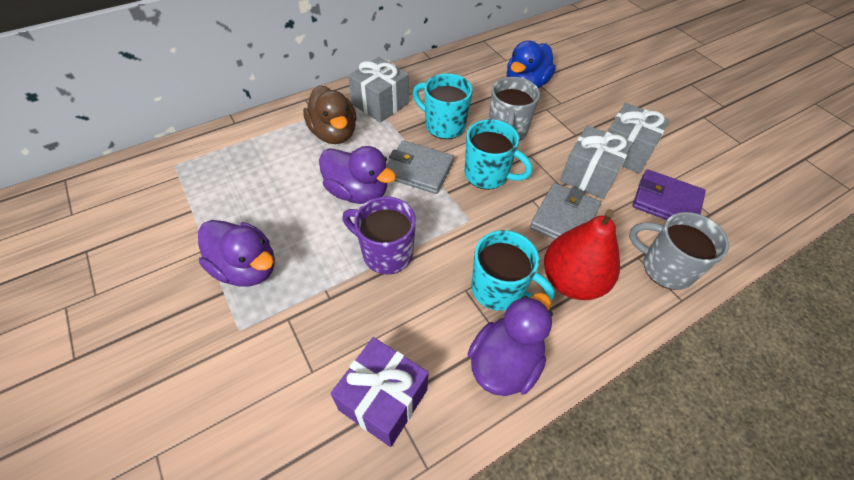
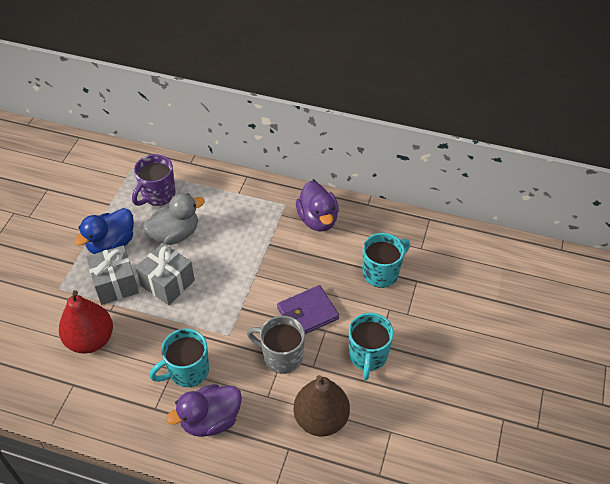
brown duck: [303,86,357,144] = 1 -> none = 0
brown pear: none = 0 -> [293,375,350,437] = 1
grey duck: none = 0 -> [143,193,205,245] = 1
grey gift: [348,57,409,123] [560,125,632,199] [608,103,669,174] = 3 -> [86,245,139,305] [136,243,195,305] = 2
grey mug: [489,77,540,141] [629,212,729,290] = 2 -> [247,316,305,374] = 1
grey wallet: [386,141,454,194] [530,183,601,240] = 2 -> none = 0
purple duck: [198,220,275,287] [319,146,396,204] [468,293,553,396] = 3 -> [166,384,242,437] [296,181,339,231] = 2
purple gift: [330,337,429,447] = 1 -> none = 0

